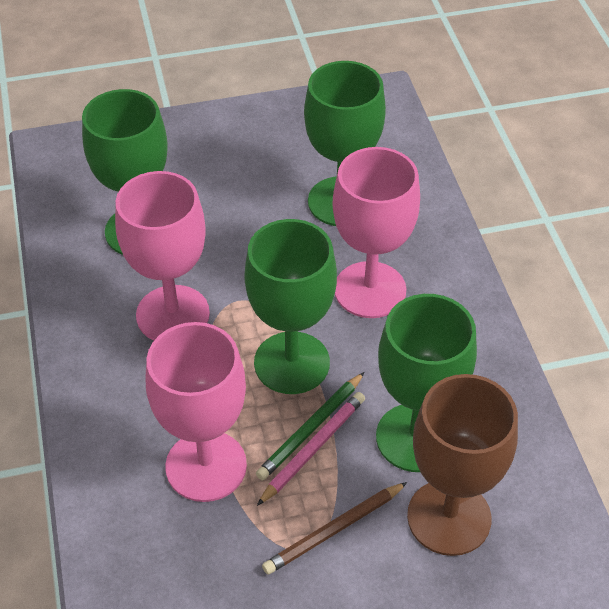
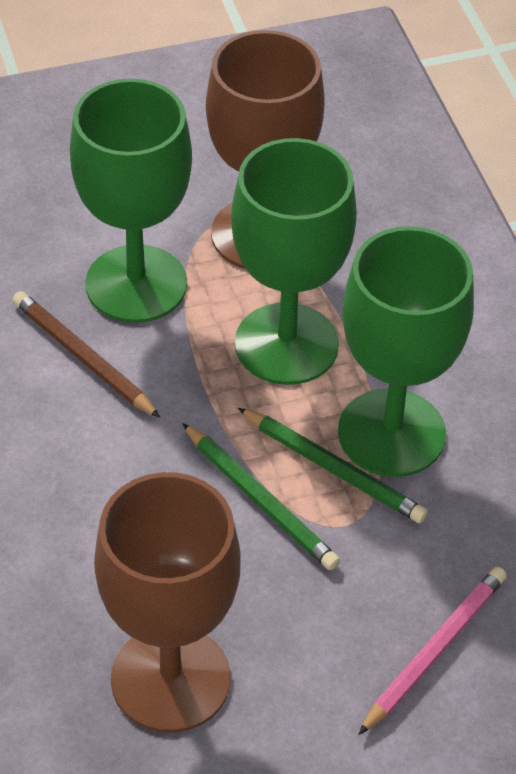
brown goblet: [407,374,518,556] = 1 -> [94,472,241,733] [206,30,325,269] = 2
green goblet: [82,89,168,255] [244,219,337,394] [304,61,386,226] [376,294,477,472] = 4 -> [70,78,192,323] [231,138,357,385] [338,226,474,477] = 3
green pencil: [256,372,365,480] = 1 -> [182,423,340,570] [238,408,428,523] = 2
pink goblet: [115,171,210,340] [146,322,247,502] [332,147,420,318] = 3 -> none = 0

